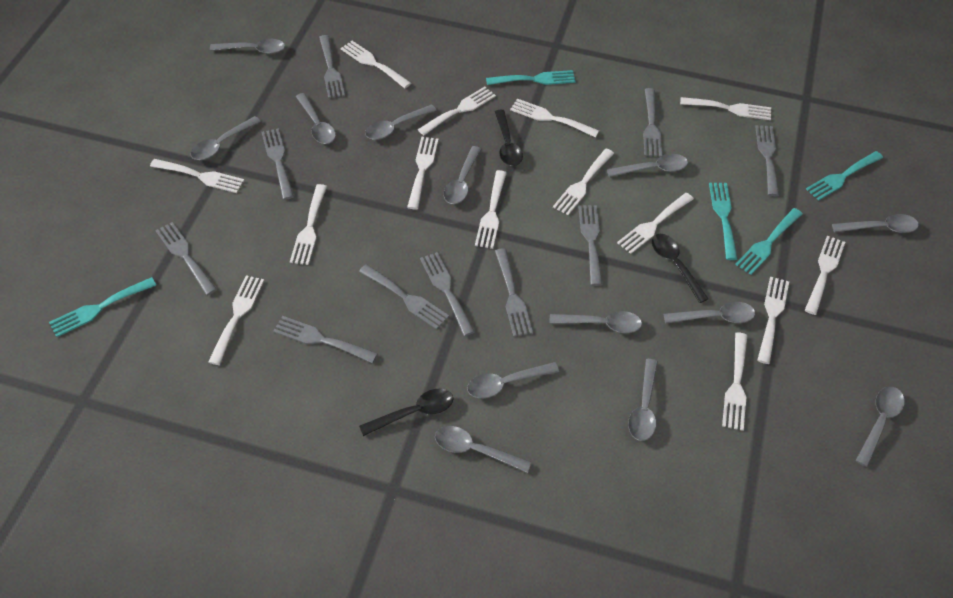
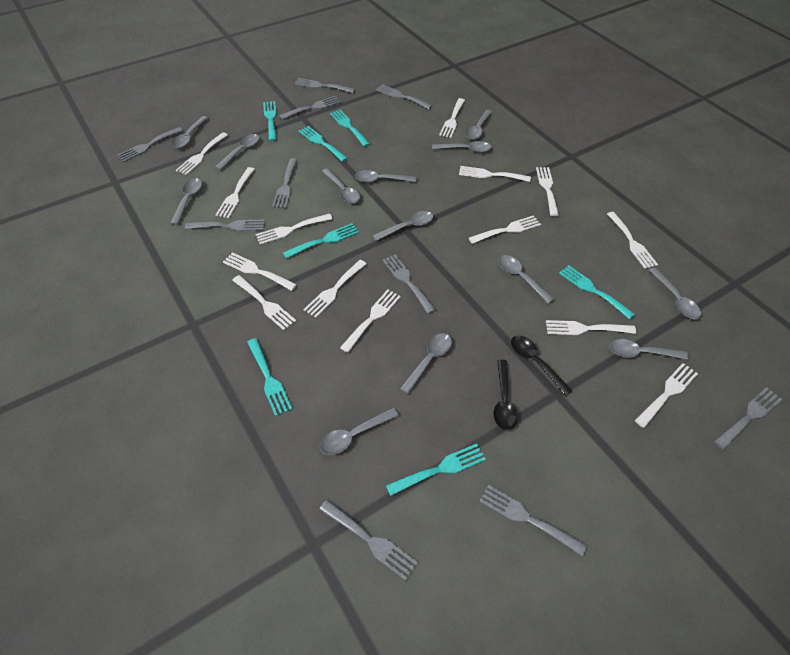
black spoon: [359,389,453,436] [495,110,523,166] [652,234,708,303] = 3 -> [493,360,518,430] [511,336,572,396] = 2
turquoise fork: [49,277,156,337] [486,70,576,85] [709,183,737,260] [735,208,803,275] [806,151,883,201] = 5 -> [247,338,292,416] [263,101,277,141] [283,223,359,259] [298,126,348,162] [330,110,370,147] [386,444,486,496] [559,265,635,319] = 7

